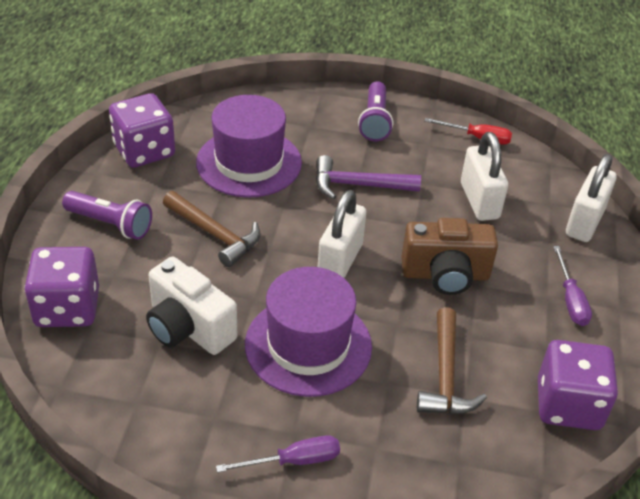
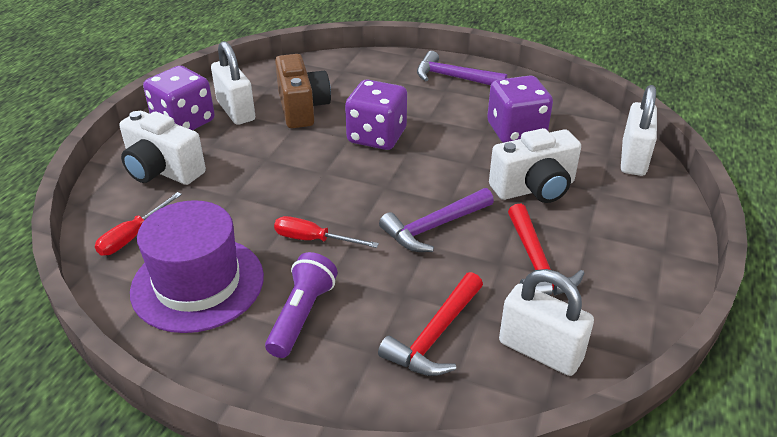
brown hammer: [163,191,260,267] [417,307,487,414] = 2 -> none = 0
purple flashlight: [62,191,152,240] [358,81,393,141] = 2 -> [265,252,338,358] = 1
purple hammer: [316,155,421,200] = 1 -> [379,188,494,252] [417,51,507,85] = 2
purple hat: [196,95,302,198] [245,267,372,397] = 2 -> [130,200,264,333] = 1
purple screwdriver: [216,435,340,473] [553,246,592,326] = 2 -> none = 0
red hammer: none = 0 -> [378,272,483,376] [508,204,584,296] = 2
red screwdriver: [424,118,512,145] = 1 -> [95,192,182,256] [274,216,379,248] = 2
white camera: [146,257,237,355] = 1 -> [119,111,206,185] [489,128,581,203] = 2

